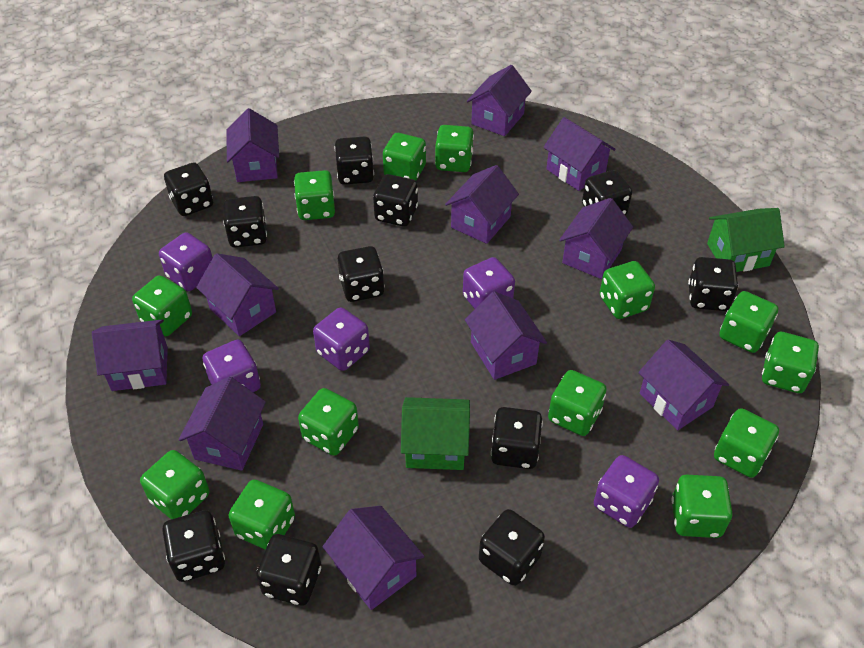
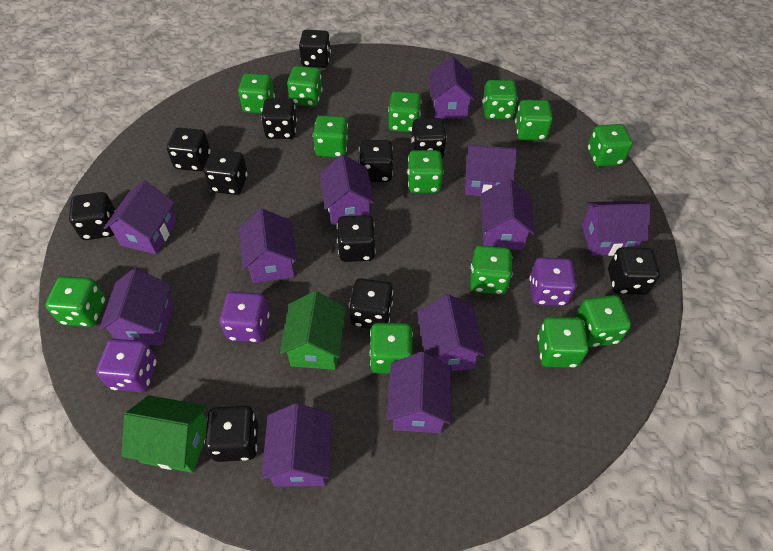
purple dice: [159,232,213,291] [203,340,261,392] [313,307,370,371] [463,257,515,309] [594,455,659,528] = 5 -> [96,339,157,393] [220,291,269,343] [530,257,576,306] = 3

